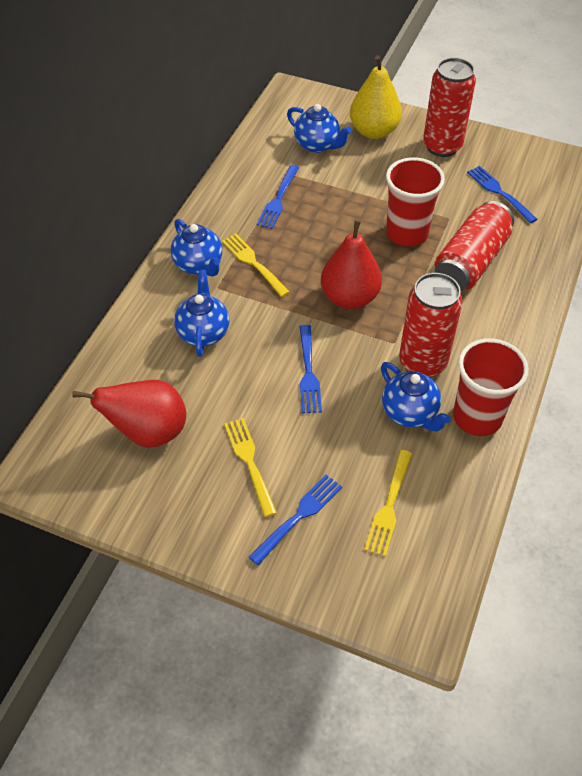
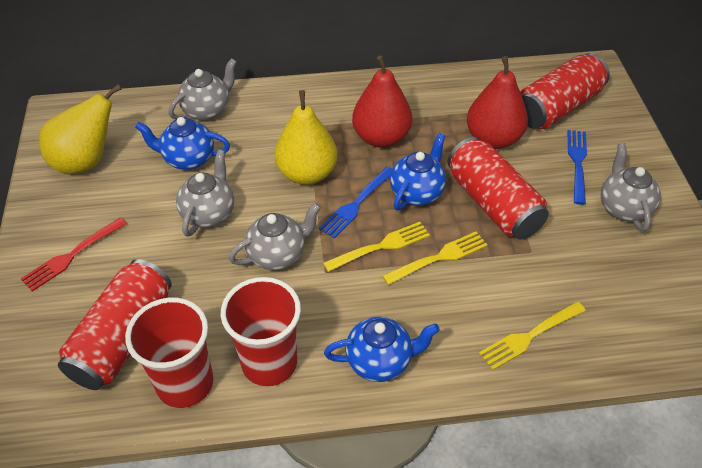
blue fork: [249,474,342,565] [256,165,300,229] [299,325,322,413] [467,166,537,223] = 4 -> [319,166,392,238] [567,130,587,205] = 2
blue teapot: [171,219,222,277] [174,270,229,357] [287,104,352,153] [381,362,451,432] = 4 -> [135,117,230,170] [324,317,440,382] [390,133,446,210] = 3
grey teapot: none = 0 -> [168,58,237,121] [176,150,234,237] [229,203,321,270] [601,143,661,232] = 4
red fork: none = 0 -> [21,217,127,292] = 1
yellow pear: [350,55,402,139] = 1 -> [40,84,122,174] [275,90,337,185] = 2

